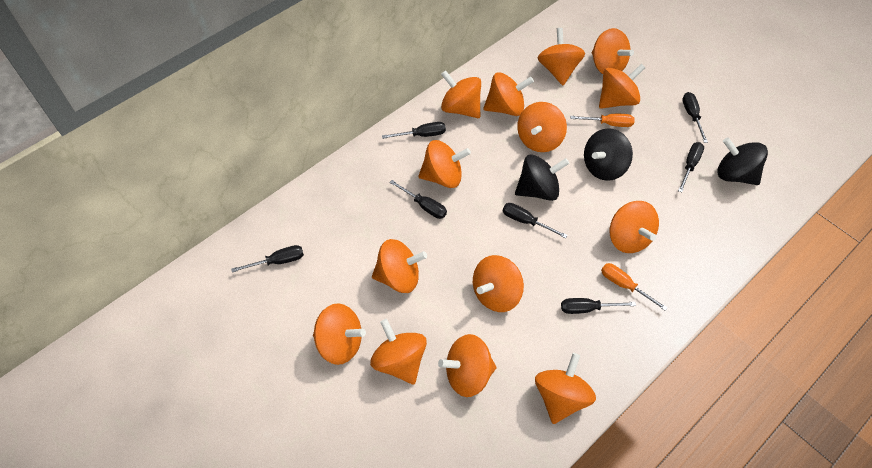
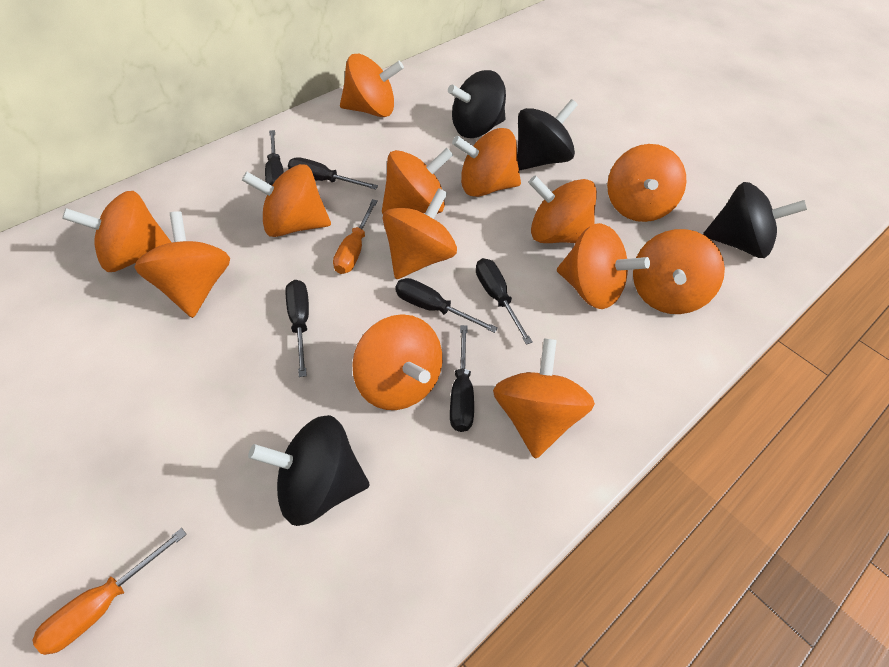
black screwdriver: [231,245,304,273] [382,122,446,139] [389,180,447,219] [503,203,567,238] [561,298,636,314] [678,142,704,193] [682,92,708,143] = 7 -> [265,130,284,185] [286,280,309,377] [288,157,378,189] [395,278,498,333] [450,325,474,432] [476,258,533,345] = 6
black spinning top: [515,154,569,201] [584,128,633,181] [717,137,768,185] = 3 -> [248,415,369,526] [448,70,506,138] [517,99,578,171] [703,182,807,258] = 4
orange spinning top: [313,303,366,365] [370,319,427,385] [372,239,427,293] [418,140,471,188] [438,334,496,397] [441,70,481,118] [473,255,524,312] [483,72,534,116] [517,102,567,152] [535,353,596,424] [538,28,585,85] [592,28,634,74] [599,64,645,109] [610,201,659,253] = 14 -> [62,191,172,272] [135,211,230,318] [242,164,331,237] [340,54,404,117] [352,314,442,410] [382,148,453,214] [383,188,457,279] [452,128,521,197] [493,338,595,459] [528,175,597,243] [557,223,650,309] [607,144,686,222] [633,229,725,314] = 13

